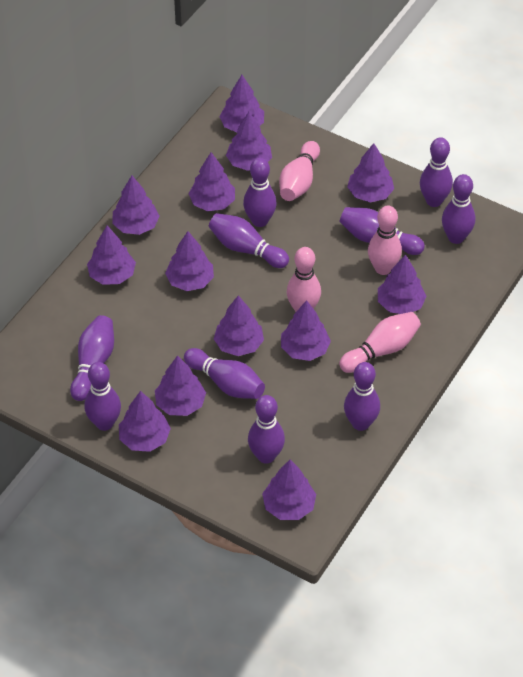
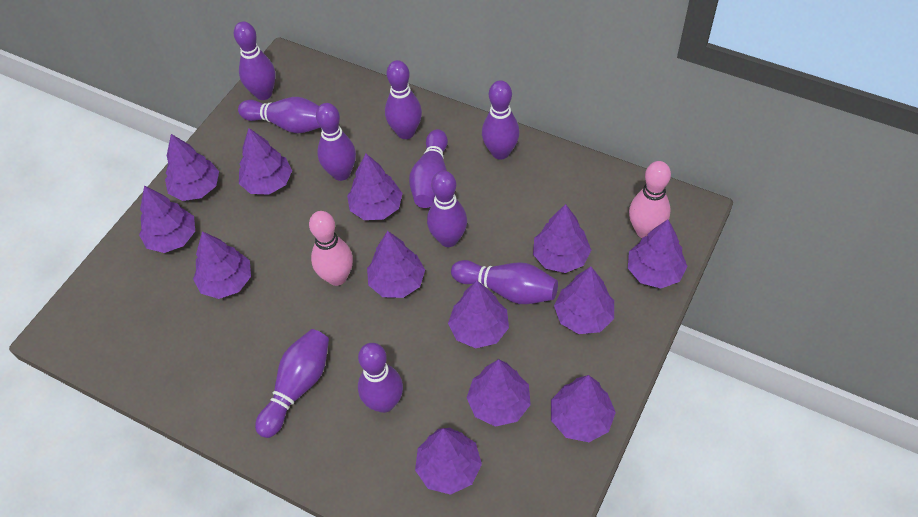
pink bowling pin: [279,141,320,201] [287,247,321,312] [339,312,421,373] [368,206,402,275] = 4 -> [309,211,353,286] [629,161,671,238] = 2

